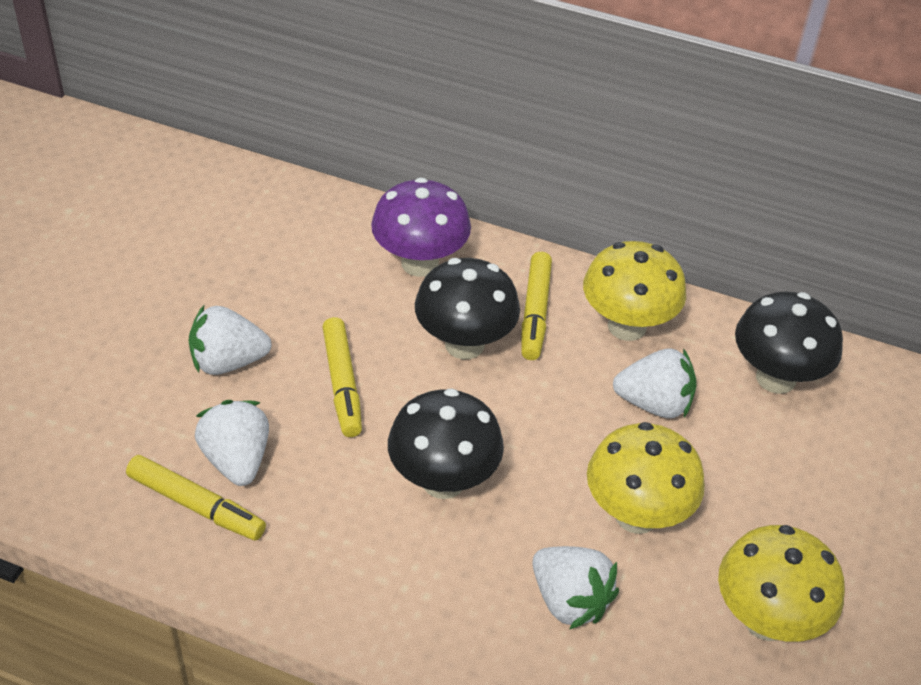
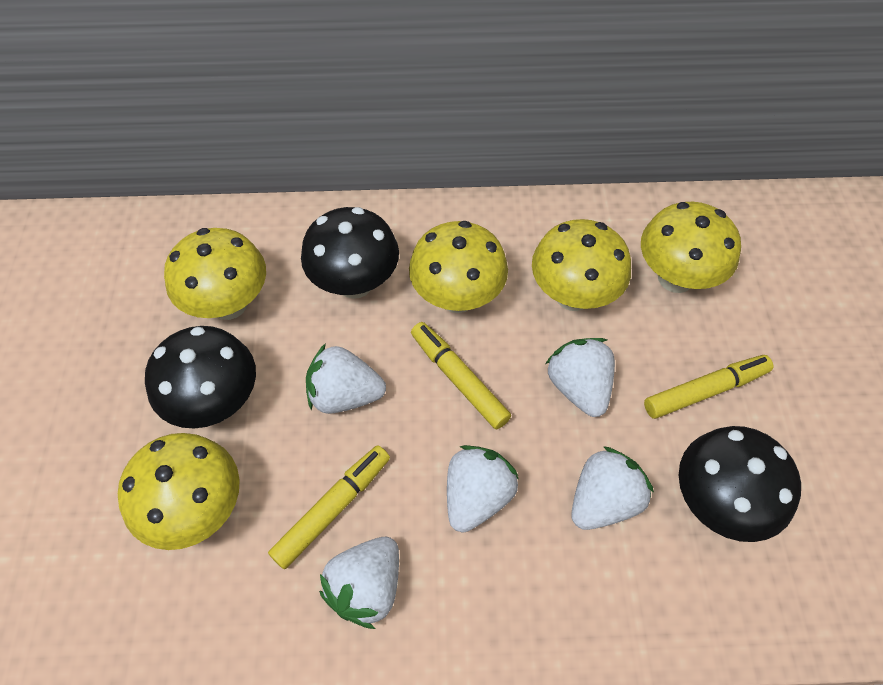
purple mushroom: [371,177,471,277] = 1 -> none = 0
white strawberry: [189,305,271,375] [195,400,269,486] [532,546,619,629] [613,348,697,418] = 4 -> [306,343,386,414] [319,537,399,629] [447,445,519,532] [545,338,615,417] [571,446,654,530] = 5
yellow mushroom: [583,241,686,341] [587,422,705,534] [718,525,845,642] = 3 -> [118,433,240,550] [164,228,266,320] [409,221,508,313] [532,219,631,311] [641,202,741,293] = 5

